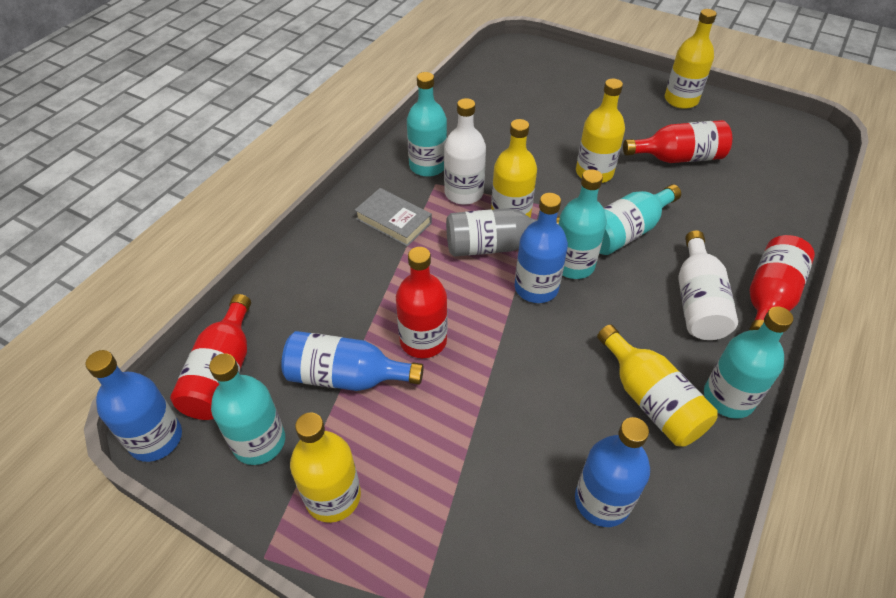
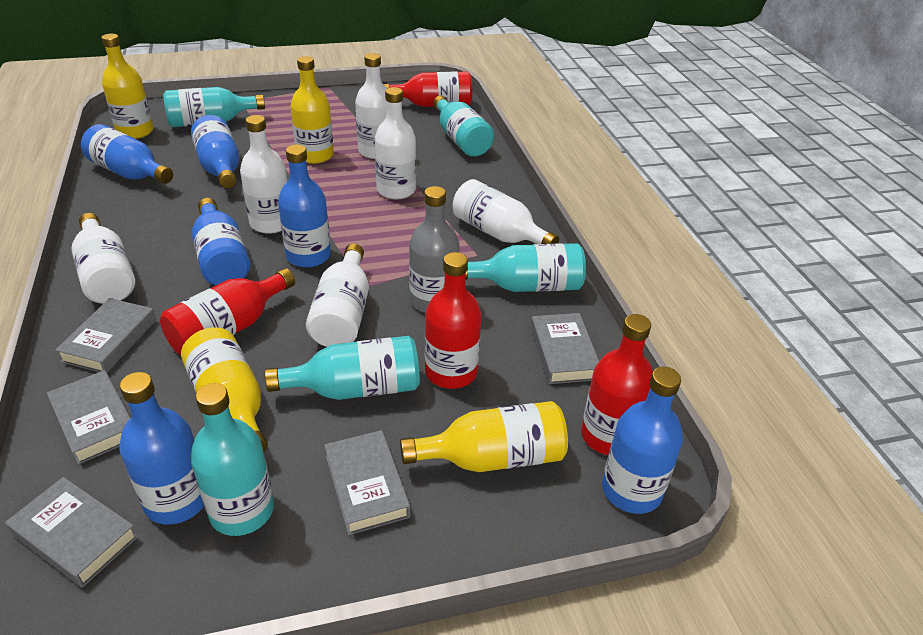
blue bottle: [86,350,182,462] [281,331,424,391] [515,193,568,303] [575,417,650,527] = 4 -> [81,124,173,184] [119,372,204,525] [191,115,240,188] [192,198,250,285] [278,144,331,268] [602,367,683,514] = 6
grey book: [355,188,432,246] = 1 -> [5,477,138,588] [47,370,130,465] [55,298,156,373] [324,430,410,535] [531,313,599,384] = 5
white bottle: [444,98,486,205] [678,230,738,340] = 2 -> [71,213,135,304] [240,115,287,234] [306,244,369,347] [355,53,388,159] [375,87,416,199] [453,179,559,244] = 6
yellow bottle: [290,412,361,523] [491,119,537,217] [576,79,625,183] [597,325,718,447] [665,9,717,109] = 5 -> [101,34,154,139] [181,327,268,452] [290,56,334,164] [400,401,568,472] = 4

